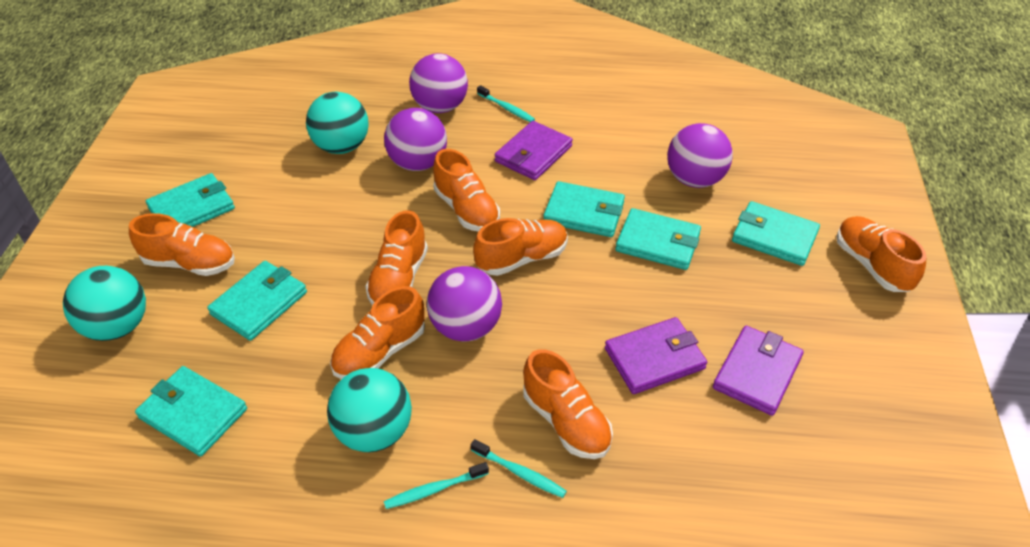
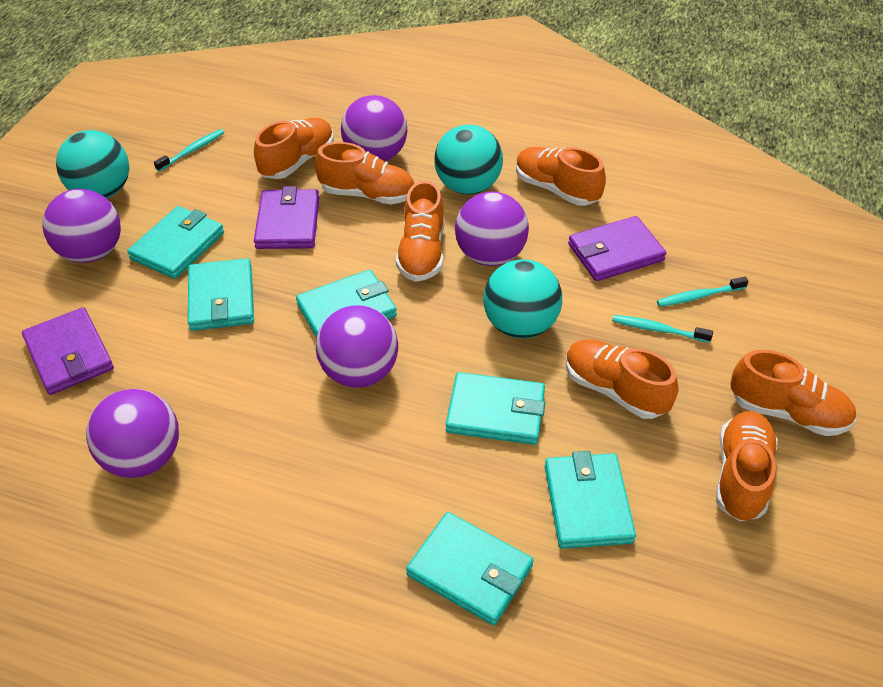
purple ball: [384,108,447,171] [409,53,468,113] [427,266,502,342] [667,123,733,188] = 4 -> [42,189,121,263] [86,389,179,478] [316,305,398,388] [341,95,407,162] [455,192,529,266] = 5

